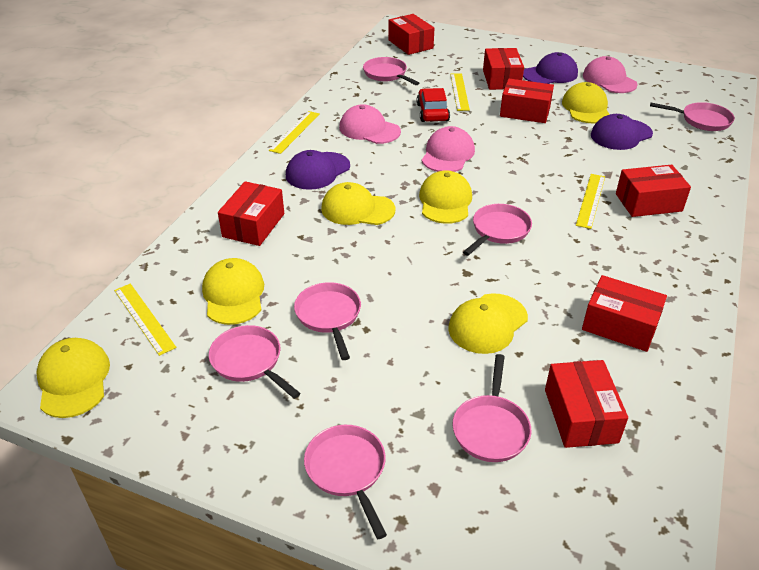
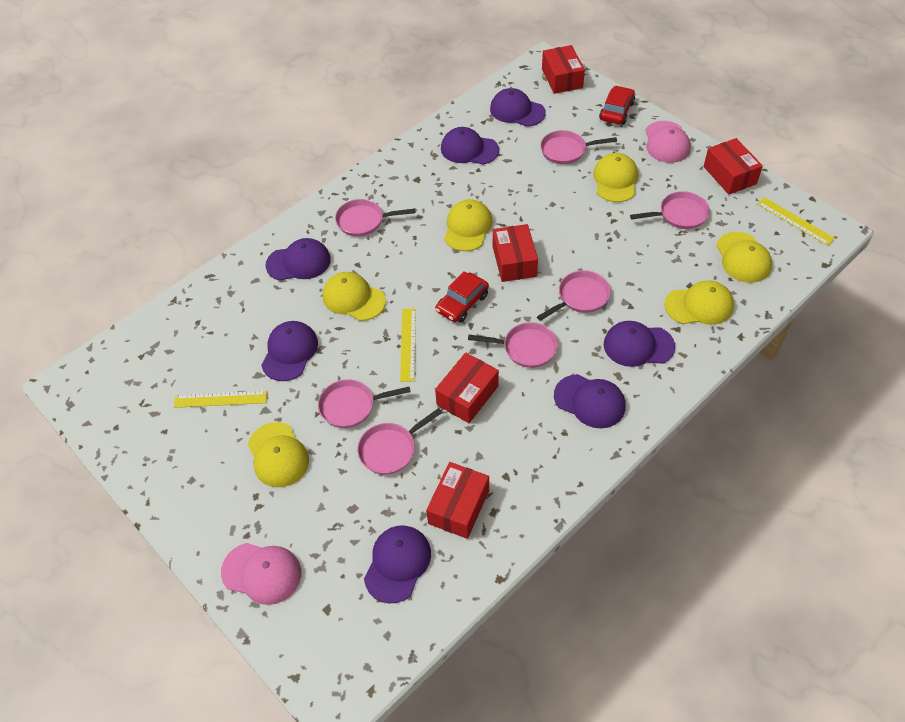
pink cap: [339,104,401,144] [422,126,475,172] [583,56,638,93] = 3 -> [221,543,301,605] [645,121,691,163] = 2
purple cap: [286,150,350,190] [523,52,578,84] [591,114,653,150] = 3 -> [261,321,318,381] [266,238,331,281] [364,525,431,603] [441,127,499,165] [490,88,546,127] [554,374,625,428] [604,321,675,367] = 7
red box: [218,181,284,246] [388,14,435,55] [483,48,524,90] [500,79,554,123] [545,360,628,448] [582,275,667,352] [616,165,691,217] = 7 -> [426,462,489,539] [435,353,499,423] [493,224,538,282] [542,45,585,94] [704,138,763,194] = 5
red car: [417,88,450,122] = 1 -> [436,271,489,322] [599,86,635,125] = 2
yellow ruler: [114,284,176,356] [269,111,320,154] [450,74,470,111] [576,174,605,229] = 4 -> [174,391,267,408] [400,308,416,382] [757,197,835,246] = 3

